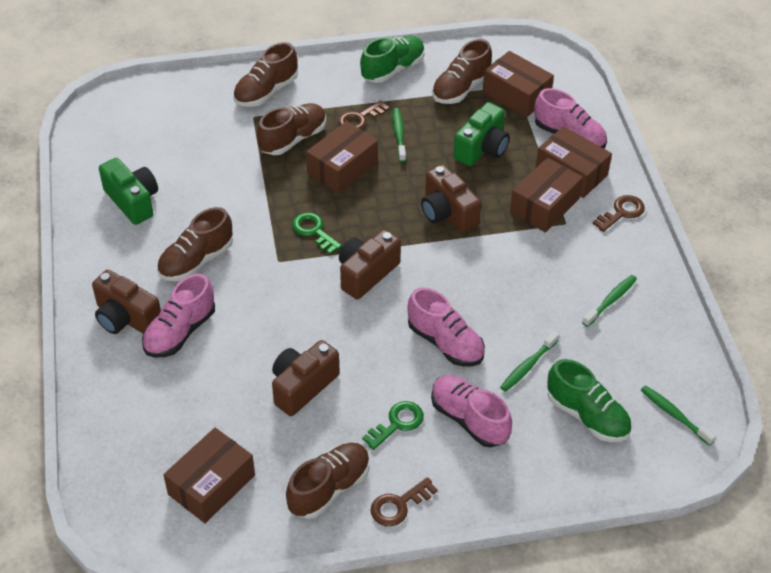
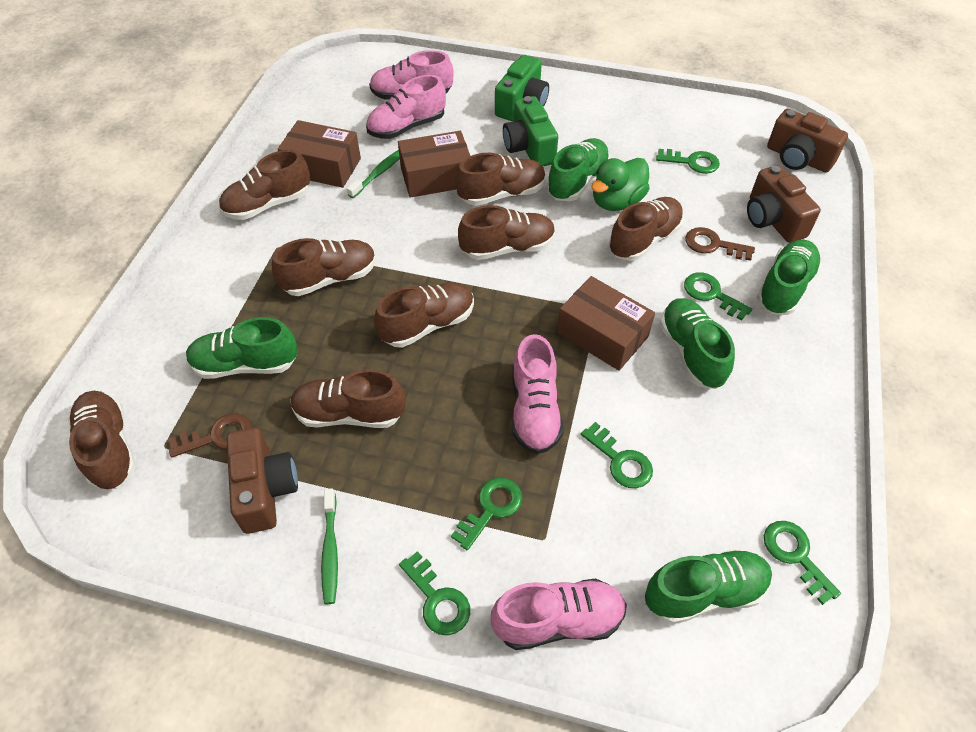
brown box: [163,428,255,523] [306,121,378,194] [483,51,554,117] [510,157,583,233] [536,126,612,198] = 5 -> [278,120,361,188] [398,131,470,198] [557,276,655,371] = 3
brown camera: [92,270,161,334] [272,340,340,416] [339,229,401,299] [421,164,481,233] = 4 -> [227,427,298,534] [747,165,821,243] [767,109,848,173] = 3
brown key: [338,100,389,130] [370,477,438,526] [593,195,645,232] = 3 -> [169,413,252,458] [685,227,755,261] = 2
brown shoe: [157,207,233,281] [233,42,298,107] [257,103,326,155] [286,443,370,519] [432,39,492,104] = 5 -> [68,391,136,490] [219,150,310,220] [272,238,376,296] [291,369,406,428] [374,282,474,348] [456,153,546,206] [458,205,556,260] [609,197,684,261] = 8
green duck: none = 0 -> [591,158,650,211] = 1
green key: [292,212,342,254] [362,401,424,450] = 2 -> [399,551,470,635] [451,477,523,551] [581,422,653,488] [656,149,720,174] [684,272,752,321] [764,521,841,605] = 6
green shoe: [360,36,425,83] [548,359,631,442] = 2 -> [186,317,298,379] [547,138,610,201] [645,548,772,624] [659,298,735,389] [757,239,822,315] = 5
green toothbrush: [392,108,406,162] [500,331,559,392] [582,275,637,327] [641,385,716,446] = 4 -> [321,488,338,604] [347,150,400,198] = 2

